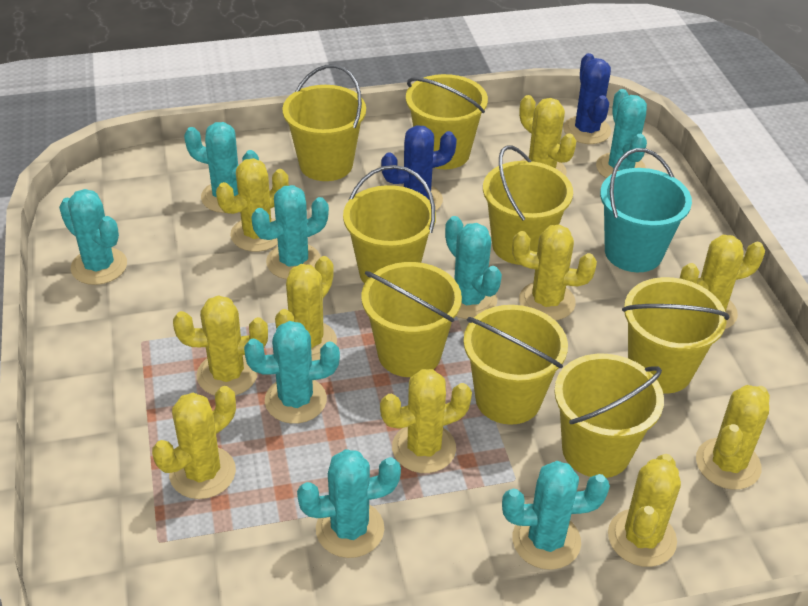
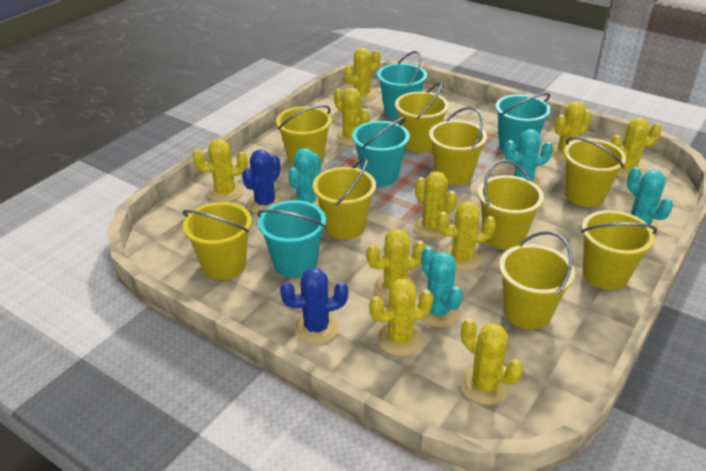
turquoise bucket: [600,148,692,272] = 1 -> [257,200,326,278] [352,117,410,186] [377,51,427,120] [495,93,551,152] = 4
turquoise cactus: [59,189,127,285] [184,122,259,213] [244,321,340,424] [251,185,329,279] [297,449,401,558] [445,216,502,319] [502,461,610,570] [596,89,647,178] = 8 -> [288,148,321,207] [421,246,463,327] [504,129,553,187] [627,167,673,234] = 4
yellow bucket: [282,65,366,181] [343,165,436,284] [361,262,462,377] [406,74,488,169] [463,305,568,425] [483,145,573,265] [554,354,664,478] [622,277,730,394] = 8 -> [182,202,252,280] [276,105,332,167] [313,158,376,240] [395,82,449,153] [429,107,487,186] [478,160,544,250] [499,231,575,329] [564,137,626,207] [581,210,657,290] = 9

